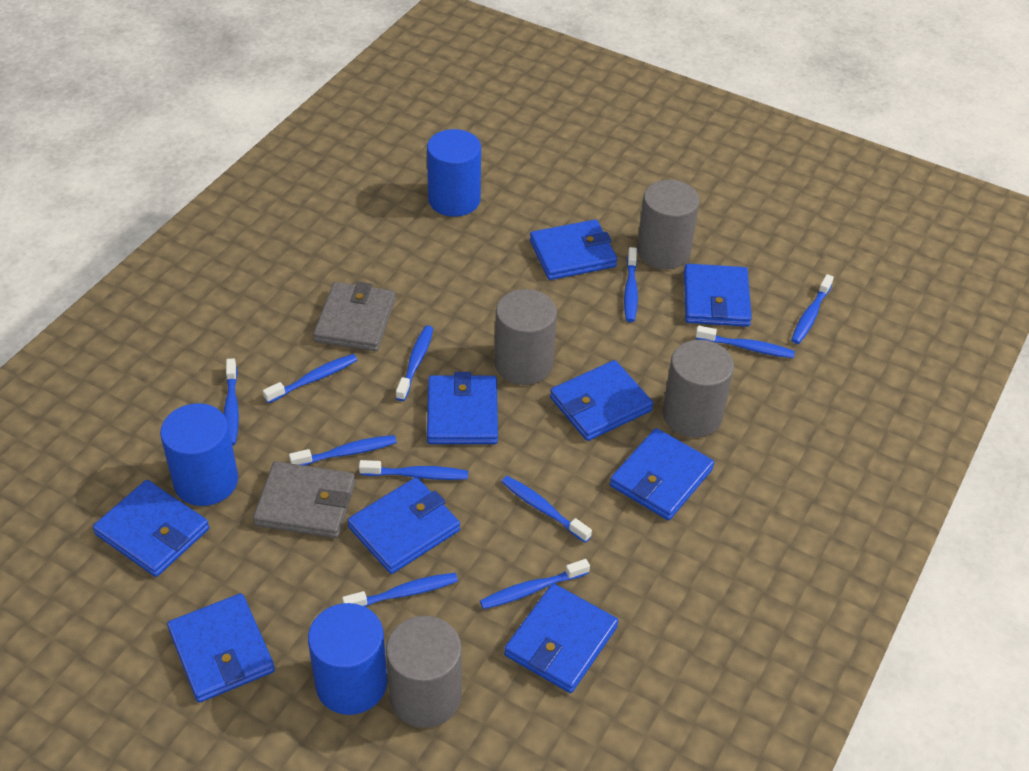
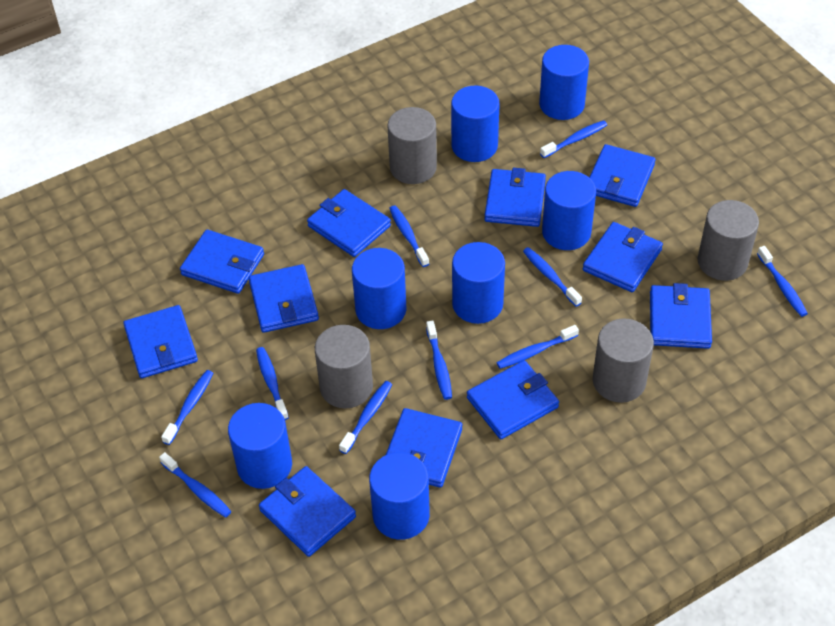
blue cylinder: [160,403,238,506] [308,603,387,715] [427,129,481,217] = 3 -> [228,403,292,489] [352,248,406,329] [369,452,430,540] [451,86,500,162] [452,242,505,324] [539,45,589,120] [542,171,596,250] = 7
blue toothbrush: [224,358,239,446] [263,354,357,403] [289,435,397,466] [342,573,458,607] [359,460,468,480] [396,325,433,401] [480,559,590,609] [501,476,592,543] [624,247,638,322] [696,326,795,358] [791,274,834,344] = 11 -> [159,452,231,518] [161,370,213,445] [256,347,289,420] [339,381,392,454] [389,205,429,267] [426,321,452,400] [497,325,579,369] [523,247,582,307] [540,120,607,158] [757,246,808,317] = 10
blue wallet: [93,480,209,577] [167,593,275,703] [347,477,460,574] [427,372,498,444] [504,584,618,693] [530,219,617,280] [550,360,653,441] [610,428,714,520] [684,264,752,327] = 9 -> [123,305,198,378] [180,230,264,294] [248,264,319,333] [259,466,356,557] [307,189,391,257] [386,408,462,488] [467,360,559,439] [485,168,546,227] [583,222,663,292] [589,144,656,207] [650,283,712,349] = 11
grey wallet: [253,461,356,538] [313,282,396,352] = 2 -> none = 0

